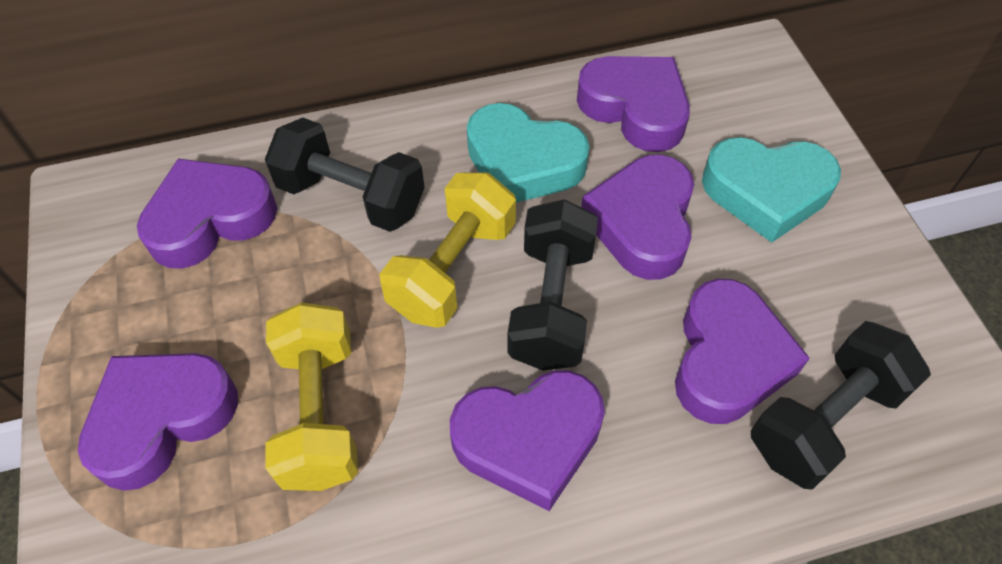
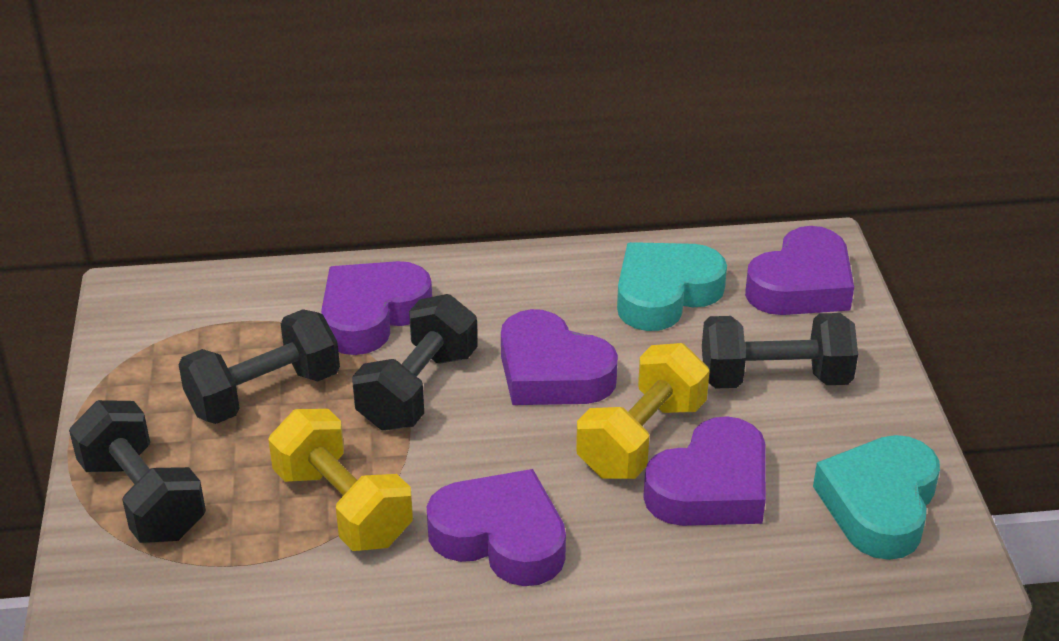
black dumbbell: [265,118,425,232] [508,199,598,370] [751,321,931,490] = 3 -> [69,400,206,543] [178,309,340,424] [352,294,478,430] [702,313,858,388] = 4
purple heart: [78,353,238,491] [137,158,277,269] [450,370,605,511] [577,56,690,152] [581,154,694,280] [675,279,810,424] = 6 -> [321,261,432,355] [427,469,566,586] [501,309,618,405] [643,416,766,526] [745,226,854,315] = 5

